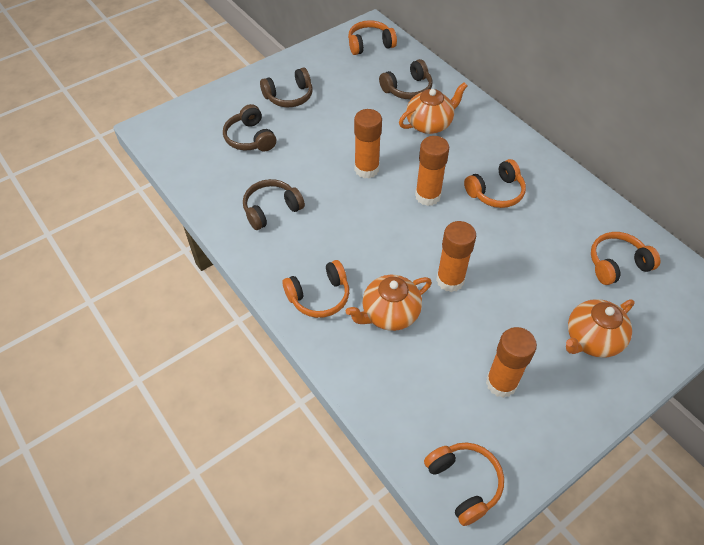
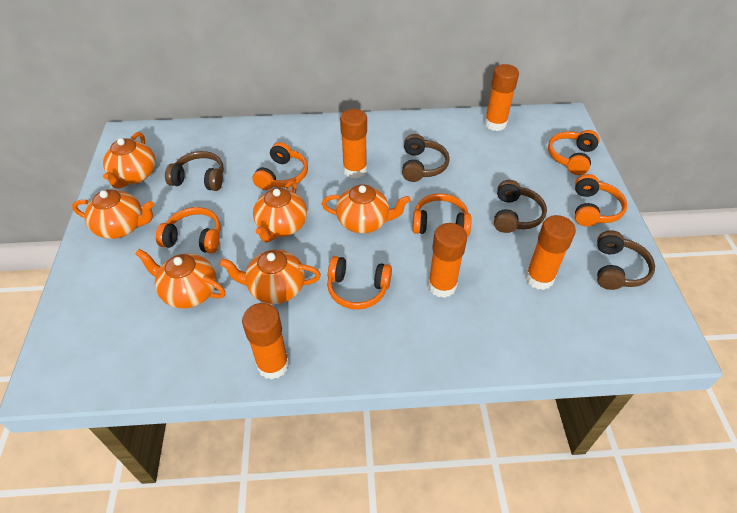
orange glue stick: [354,109,382,178] [415,136,449,206] [436,221,476,292] [486,327,537,398] = 4 -> [242,303,289,379] [340,109,367,179] [428,223,467,298] [484,64,519,131] [525,215,576,290] = 5
orange headphones: [283,260,349,318] [348,20,397,55] [424,442,504,526] [464,159,526,208] [591,232,660,285] = 5 -> [156,207,221,253] [253,142,308,190] [327,256,392,310] [412,193,471,236] [548,130,600,175] [575,174,627,226] = 6
orange teapot: [346,275,432,331] [399,82,467,134] [566,299,635,358] = 3 -> [72,189,154,239] [103,132,156,188] [135,249,225,308] [219,250,321,304] [253,180,307,243] [322,184,411,233] = 6

